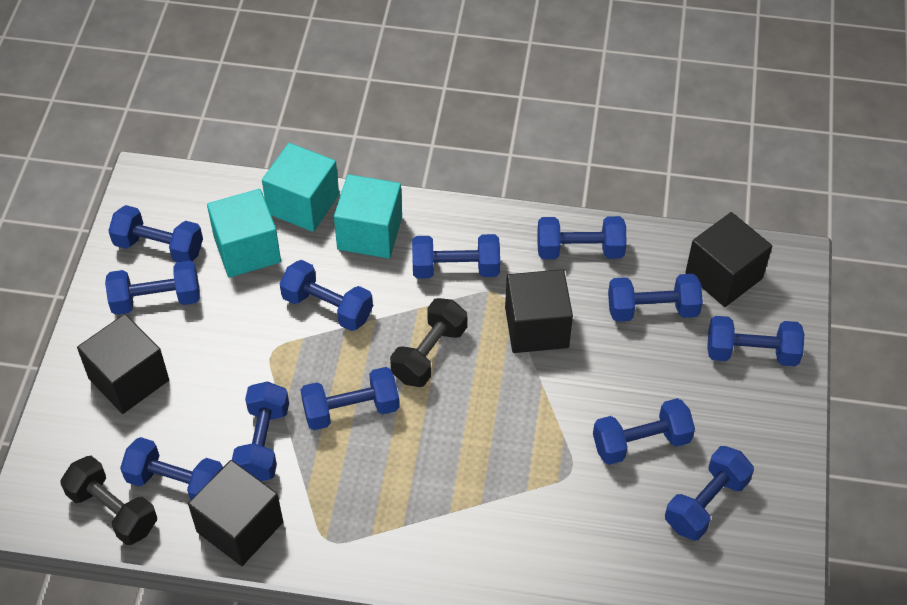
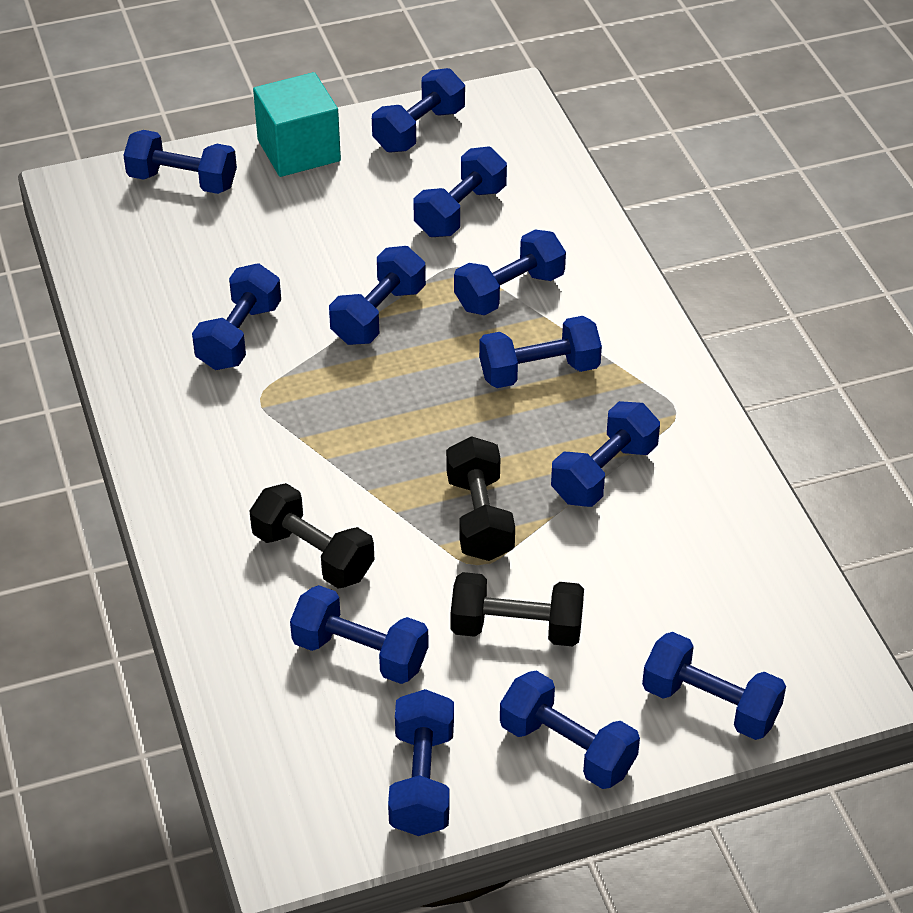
black cube: [77,314,169,414] [188,460,283,566] [505,269,573,353] [685,212,772,307] = 4 -> none = 0
black dumbbell: [60,456,157,545] [390,298,467,387] = 2 -> [250,483,374,588] [446,436,515,561] [451,572,584,647] = 3
turquoise cube: [207,189,281,277] [262,143,339,232] [334,174,402,259] = 3 -> [253,72,341,177] = 1

